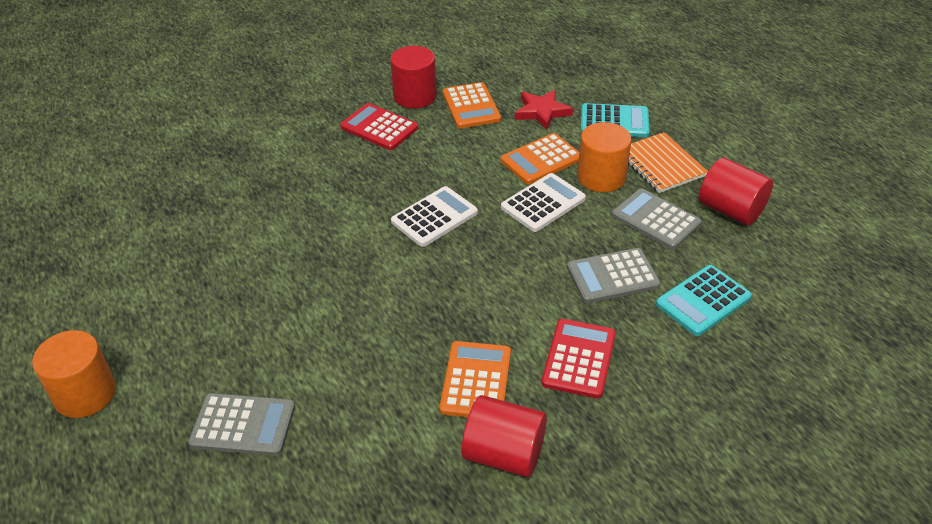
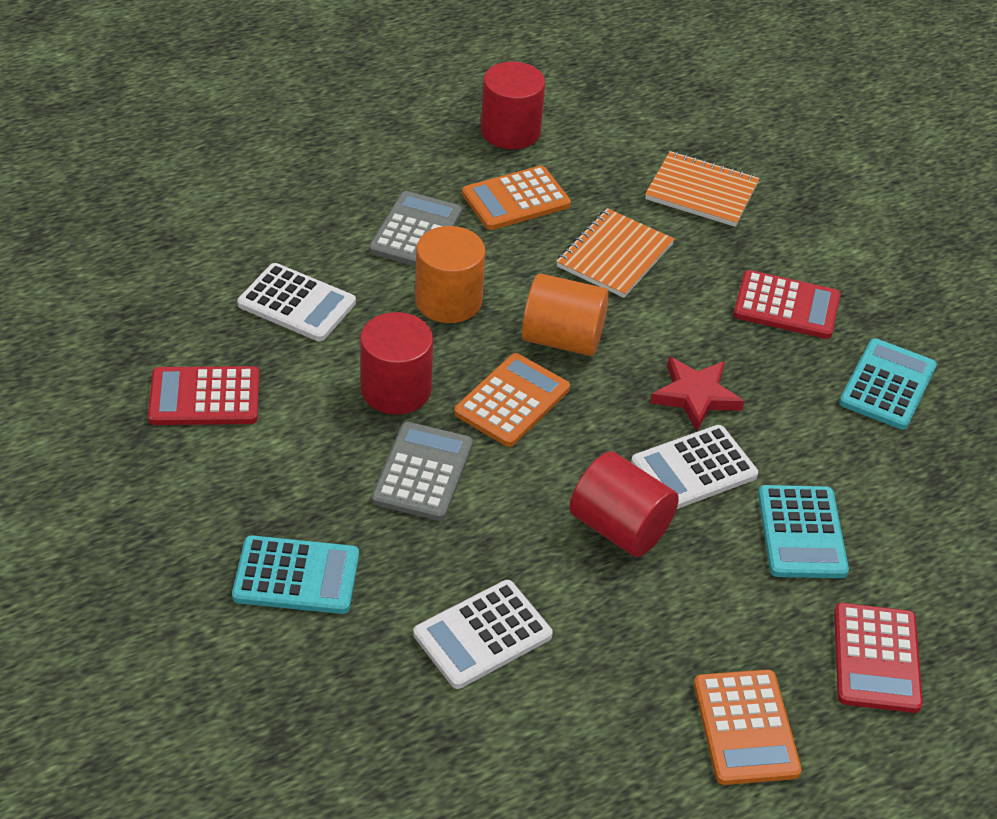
grey calculator: [188,393,295,456] [567,248,661,303] [612,189,702,250] = 3 -> [369,191,462,266] [372,422,473,521] = 2
orange notebook: [628,132,708,193] = 1 -> [556,208,674,298] [645,151,759,227] = 2
red calculator: [340,103,418,150] [541,319,616,399] = 2 -> [148,366,259,425] [734,270,841,339] [834,603,923,713] = 3
turquoise calculator: [581,103,650,137] [656,265,752,336] = 2 -> [232,535,359,614] [758,485,849,578] [839,338,937,430] = 3
white calculator: [391,186,478,247] [501,173,586,232] = 2 -> [237,263,356,341] [413,580,553,689] [631,425,758,509] = 3

